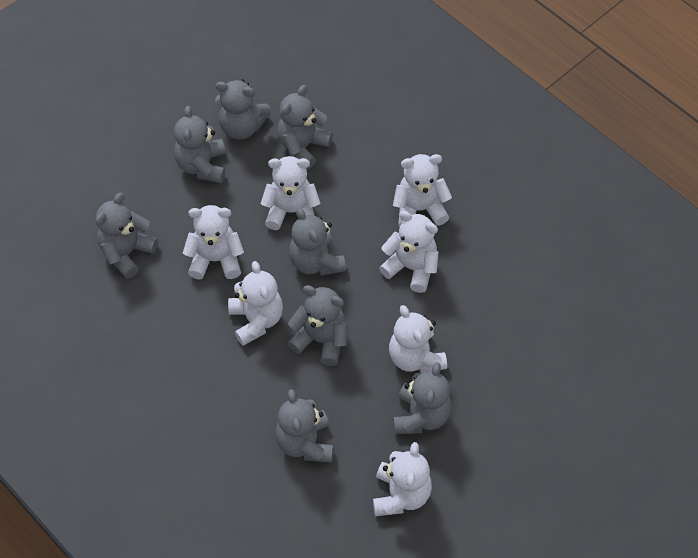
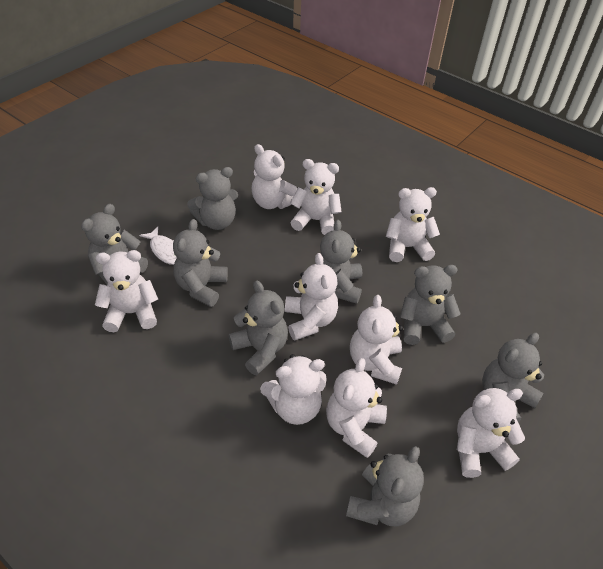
white fish: none = 0 -> [139,227,177,265] = 1
white teddy bear: [183,205,244,280] [228,261,283,346] [261,156,321,230] [373,442,432,516] [379,211,439,293] [389,305,447,373] [393,154,452,227] = 7 -> [95,250,158,332] [252,144,297,209] [260,354,327,425] [285,253,338,341] [290,159,342,235] [326,358,387,458] [350,295,403,385] [386,187,440,262] [457,388,525,478] = 9

